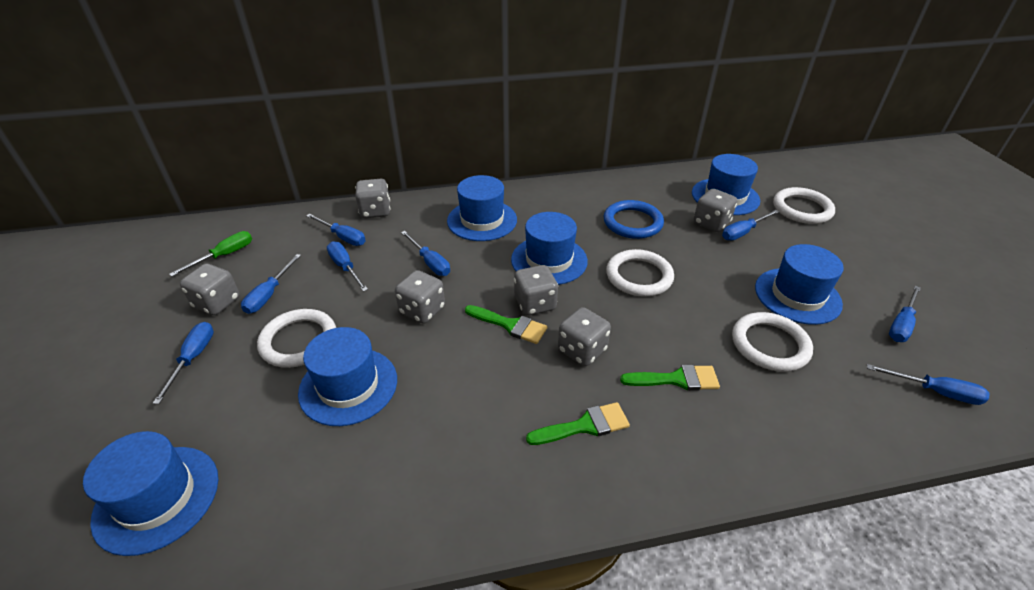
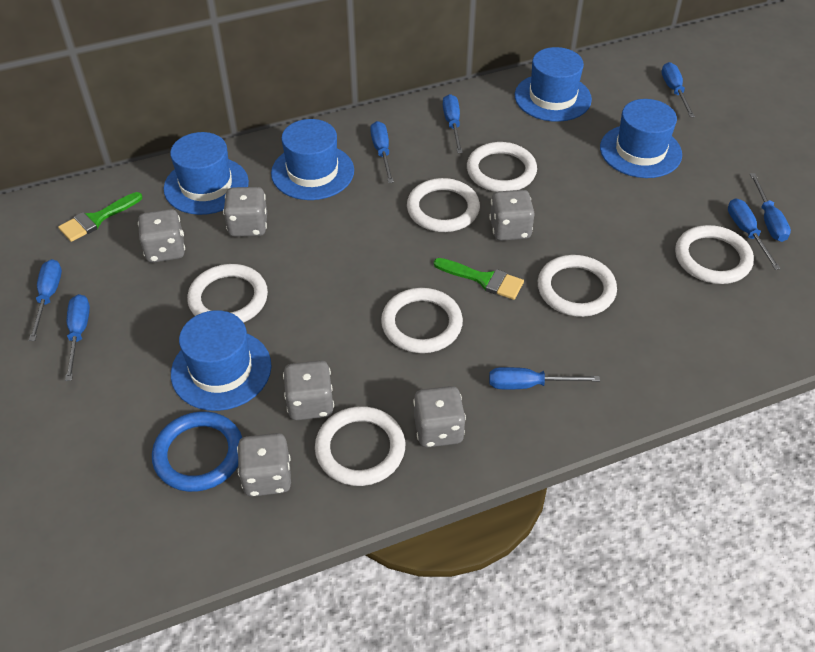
blue hat: [83,431,218,556] [298,327,397,426] [447,175,517,241] [511,212,588,285] [692,154,760,215] [755,244,844,325] = 6 -> [163,132,249,215] [171,310,272,411] [271,119,354,200] [515,47,592,122] [600,99,682,178] = 5
green brush: [465,305,547,344] [526,402,630,445] [620,365,720,391] = 3 -> [58,192,142,242] [434,258,524,300] = 2
green screwdriver: [169,231,252,276] = 1 -> none = 0
white ring: [257,309,336,368] [606,249,674,297] [732,312,813,372] [773,187,835,224] = 4 -> [187,264,268,323] [315,406,405,486] [381,288,463,353] [407,178,480,232] [467,142,537,192] [538,255,617,317] [675,225,754,284] = 7

